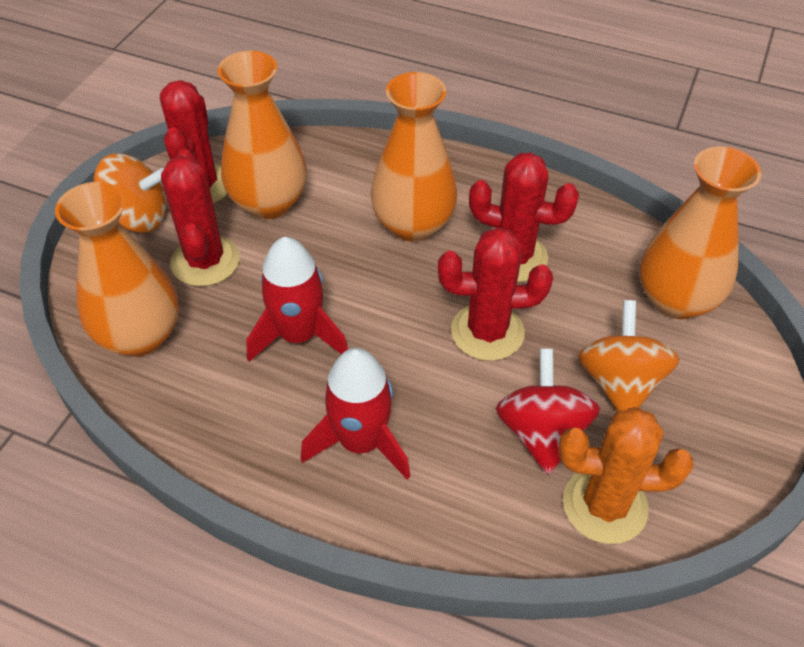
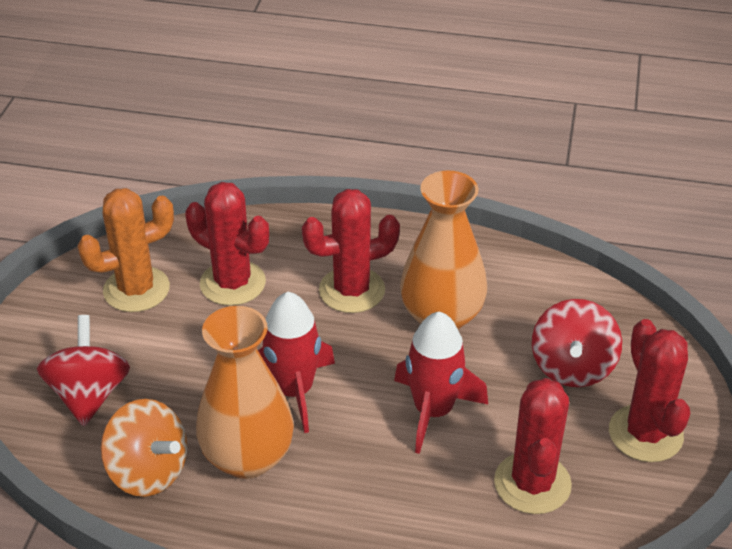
orange spinning top: [94,154,167,233] [578,300,680,412] = 2 -> [101,399,187,497] = 1
orange vase: [55,182,179,356] [218,51,307,219] [371,72,457,242] [639,146,762,319] = 4 -> [196,306,294,479] [400,171,487,329] = 2
red spinning top: [496,349,600,475] = 1 -> [37,315,130,426] [532,299,622,387] = 2

